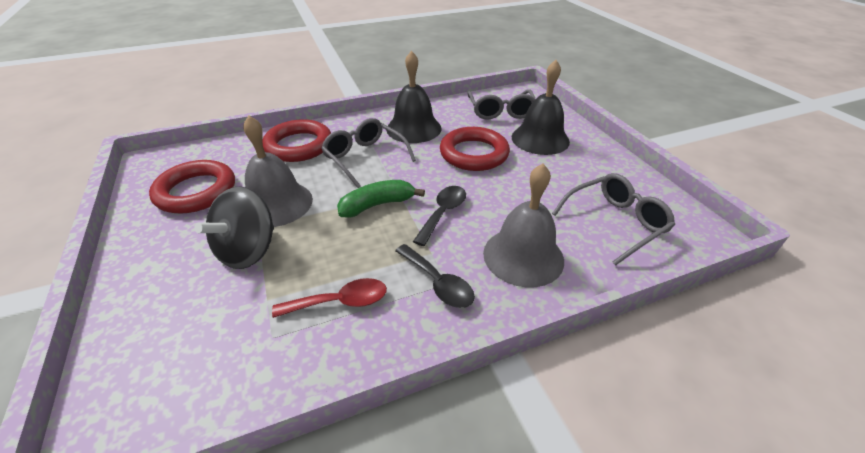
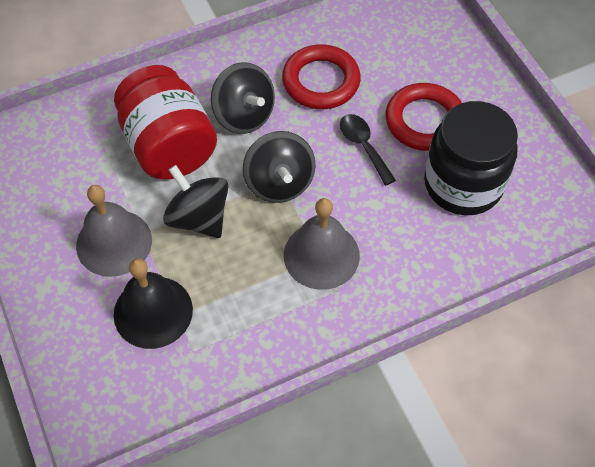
black bell: [386,51,441,143] [512,60,570,155] = 2 -> [114,258,193,349] = 1
black jar: none = 0 -> [424,101,518,215] = 1
black spinning top: [195,187,274,269] = 1 -> [163,165,229,238] [211,62,275,134] [243,131,316,203] = 3
black spoon: [395,244,475,308] [413,186,466,246] = 2 -> [340,114,396,186] = 1
green banana: [337,180,425,218] = 1 -> none = 0
grey glasses: [321,118,416,188] [468,90,535,120] [552,173,675,266] = 3 -> none = 0
red jar: none = 0 -> [114,65,217,180] = 1
red ring: [149,160,235,214] [262,119,331,162] [440,127,510,171] = 3 -> [282,44,361,109] [385,83,462,151] = 2
red spoon: [272,278,387,318] = 1 -> none = 0

